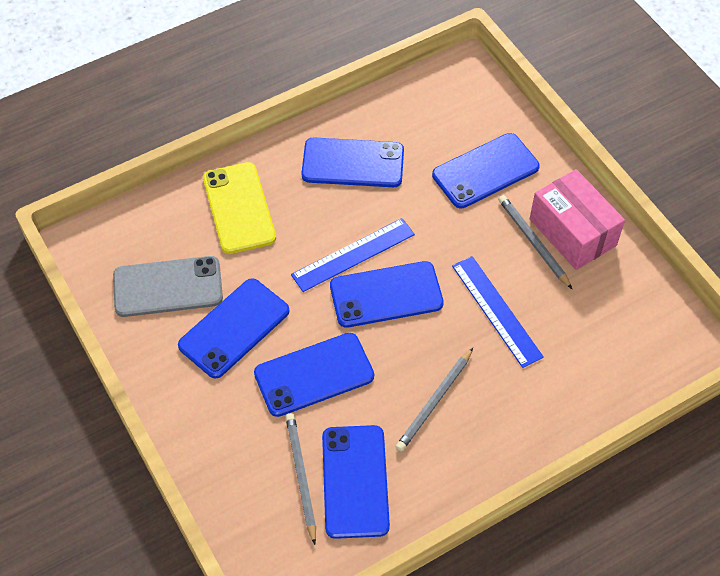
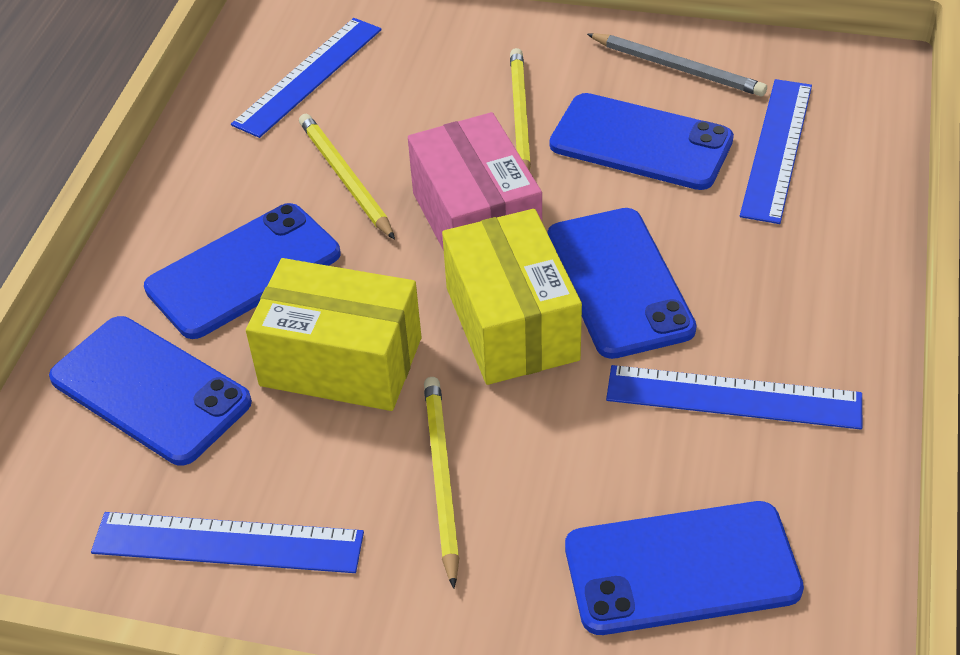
blue phone: [178,278,290,378] [254,333,374,417] [302,138,404,187] [322,425,390,539] [330,261,444,328] [432,133,540,208] = 6 -> [49,316,252,466] [144,203,341,339] [547,208,697,359] [550,93,734,190] [565,501,804,635] = 5
blue ruler: [291,218,415,292] [452,256,544,368] = 2 -> [91,512,364,573] [231,18,382,138] [606,365,862,430] [740,79,812,224] = 4
grey pencil: [286,413,316,545] [396,348,473,452] [498,195,572,289] = 3 -> [587,33,767,96] = 1
grey phone: [113,256,223,317] = 1 -> none = 0
yellow box: none = 0 -> [246,258,421,411] [442,209,582,385] = 2
yellow pencil: none = 0 -> [299,114,395,240] [424,377,460,589] [510,48,531,171] = 3
yellow phone: [203,162,276,254] = 1 -> none = 0

